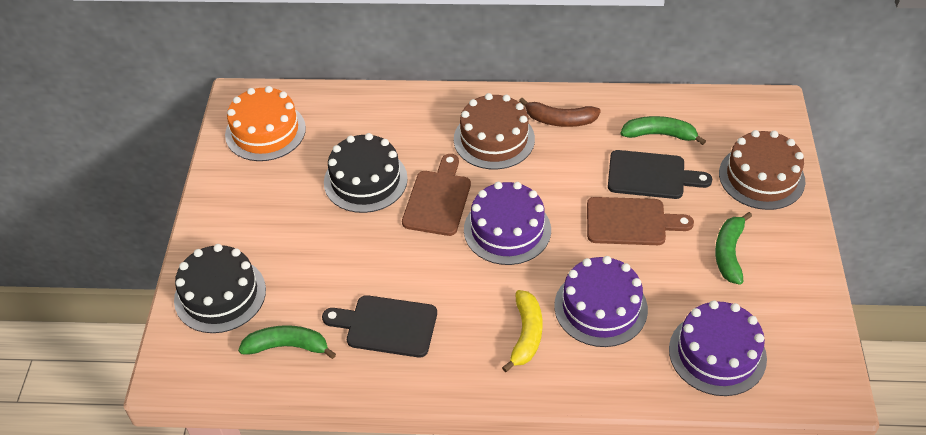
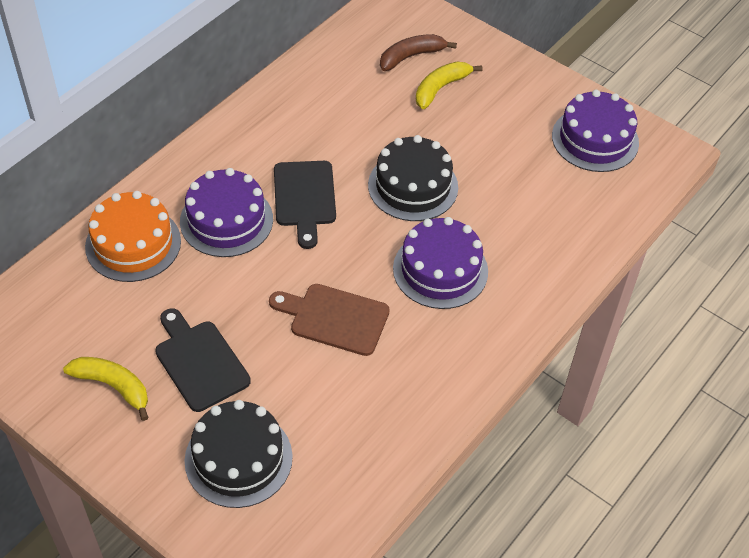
brown cake: [454,93,535,169] [719,130,805,210] = 2 -> none = 0
brown cutting board: [402,154,471,236] [587,197,694,245] = 2 -> [269,284,390,356] = 1
green banana: [238,325,336,359] [620,116,706,145] [715,212,752,285] = 3 -> none = 0
yellow banana: [502,290,543,372] = 1 -> [63,357,149,421] [416,62,483,109] = 2

